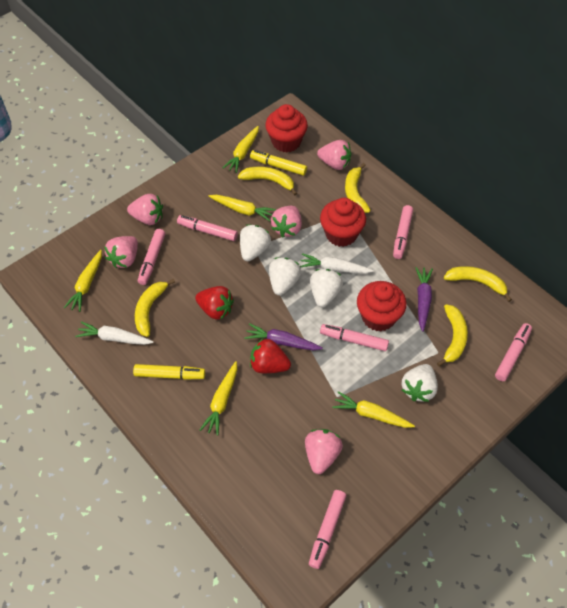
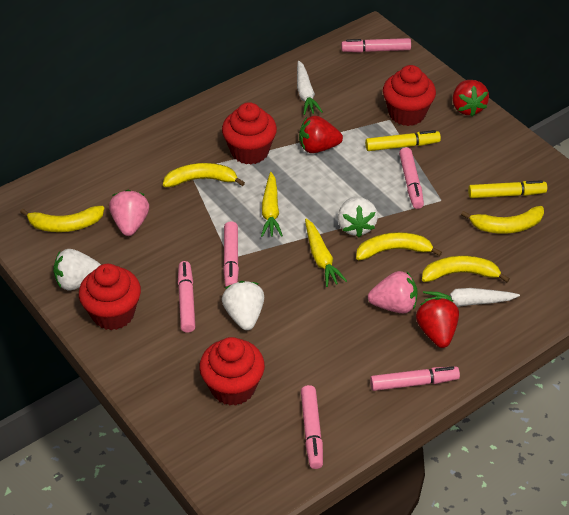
pink strawberry: [104,236,138,268] [127,194,163,225] [271,206,302,238] [305,429,343,474] [317,140,351,170] = 5 -> [109,190,149,236] [368,271,418,313] = 2
purple carrot: [244,323,323,350] [415,267,433,332] = 2 -> none = 0
red cupcake: [265,104,308,152] [320,198,366,247] [357,281,407,331] = 3 -> [79,264,141,330] [199,337,265,406] [222,102,277,164] [383,65,436,126] = 4
red strawberry: [195,286,234,320] [250,338,291,373] = 2 -> [299,116,343,153] [416,298,459,348] [453,80,489,117] = 3
white strawberry: [240,225,271,261] [269,257,301,296] [310,269,343,308] [402,364,438,402] = 4 -> [53,249,101,290] [222,281,264,330] [338,197,378,237] = 3
yellow carrot: [64,250,102,312] [200,361,237,436] [209,195,276,221] [223,126,259,173] [332,391,415,428] = 5 -> [261,172,283,237] [305,218,347,287] = 2

